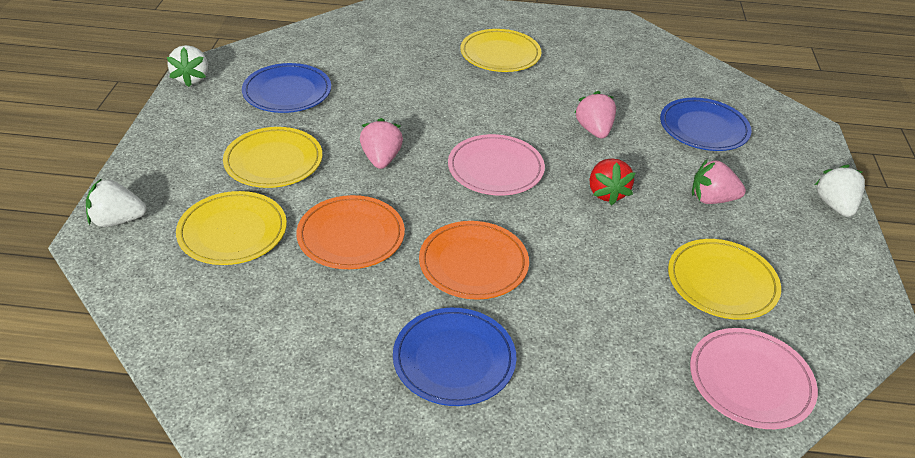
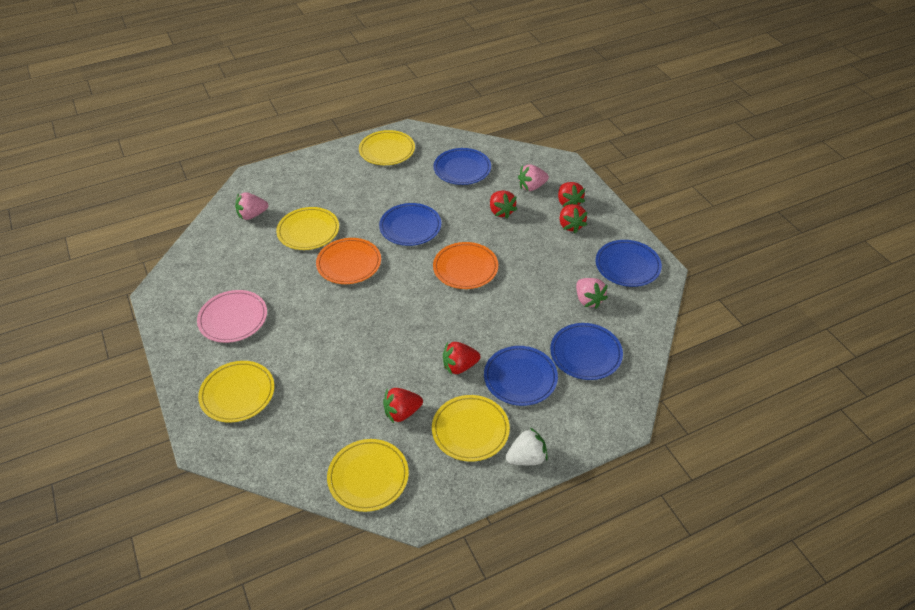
blue plate: [242,63,331,113] [393,308,517,406] [660,98,752,151] = 3 -> [379,203,441,246] [433,148,491,185] [484,346,558,406] [550,323,623,380] [596,240,662,287] = 5
pink plate: [448,134,545,195] [690,328,818,429] = 2 -> [197,290,267,343] = 1
red strawberry: [590,158,635,205] = 1 -> [383,388,423,423] [443,342,480,375] [490,191,517,219] [558,182,585,207] [560,204,587,233] = 5
white strawberry: [86,178,147,227] [167,45,208,87] [815,165,865,217] = 3 -> [506,427,548,465] = 1
yellow plate: [176,191,287,265] [223,127,322,188] [460,29,541,72] [668,239,781,320] = 4 -> [198,361,275,423] [276,207,339,250] [327,439,409,512] [359,130,415,165] [432,395,510,462] = 5

